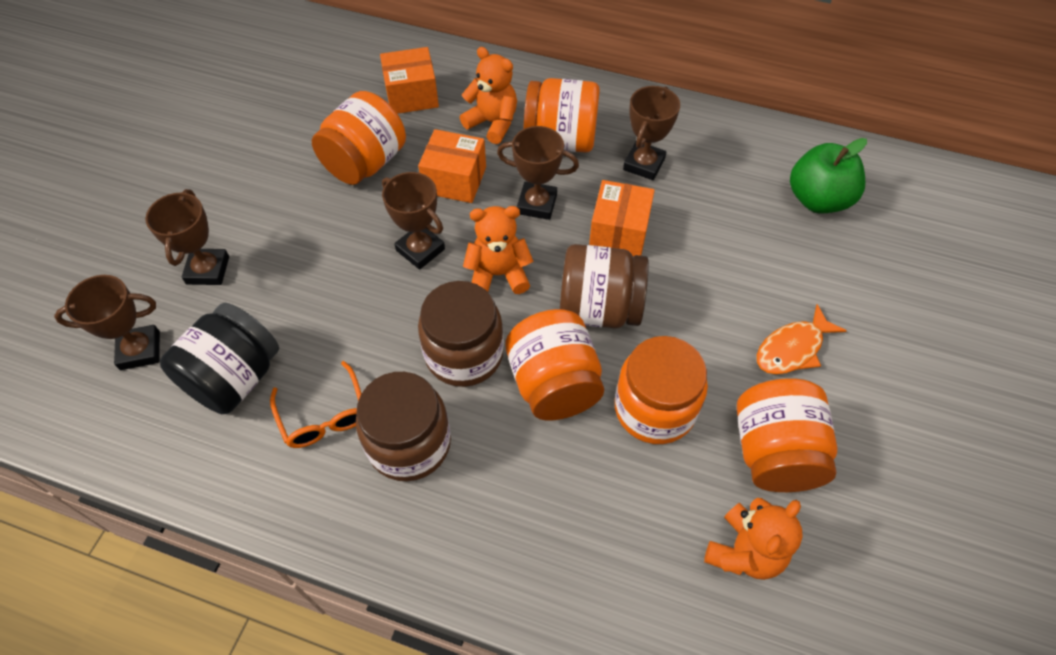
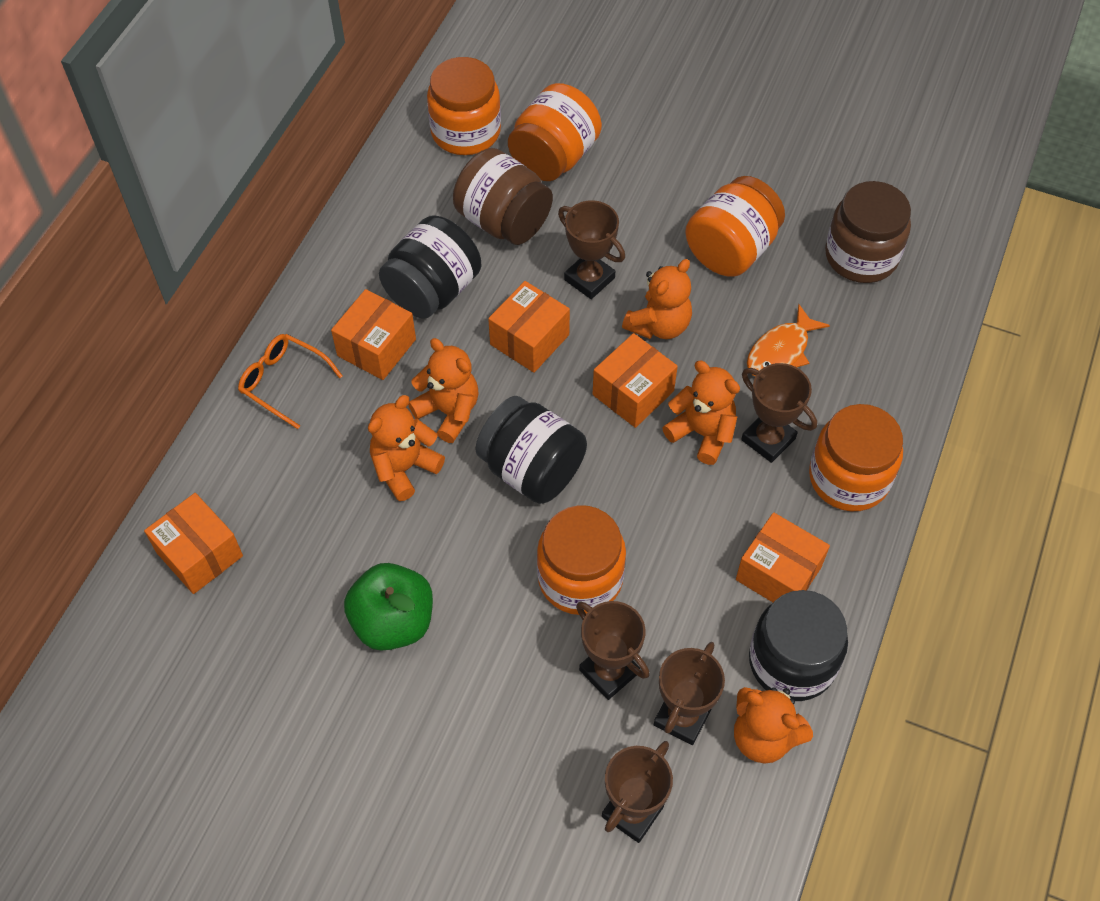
black jar: [160,303,279,414] = 1 -> [379,215,482,319] [475,396,587,504] [749,590,848,701] = 3
brown jar: [356,372,451,481] [418,281,504,387] [560,244,649,328] = 3 -> [453,148,553,245] [825,181,911,283] = 2
orange box: [380,47,439,114] [418,129,486,203] [589,180,655,256] = 3 -> [144,493,243,594] [331,289,416,380] [488,281,570,373] [593,333,678,428] [736,512,830,602] = 5
orange teddy bear: [460,47,517,144] [463,206,534,294] [704,498,802,580] = 3 -> [368,395,445,501] [408,338,478,443] [622,259,692,339] [662,361,740,465] [734,687,813,764] = 5

